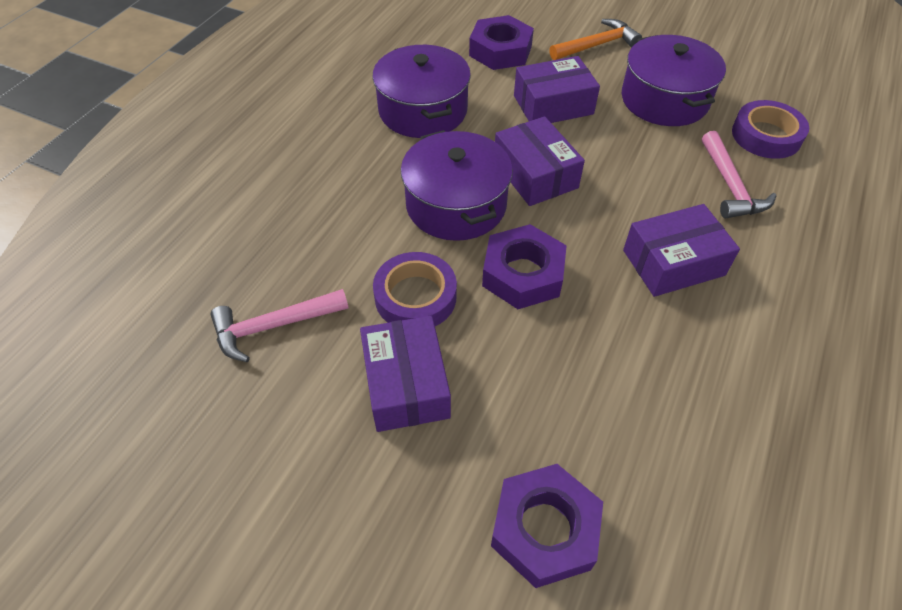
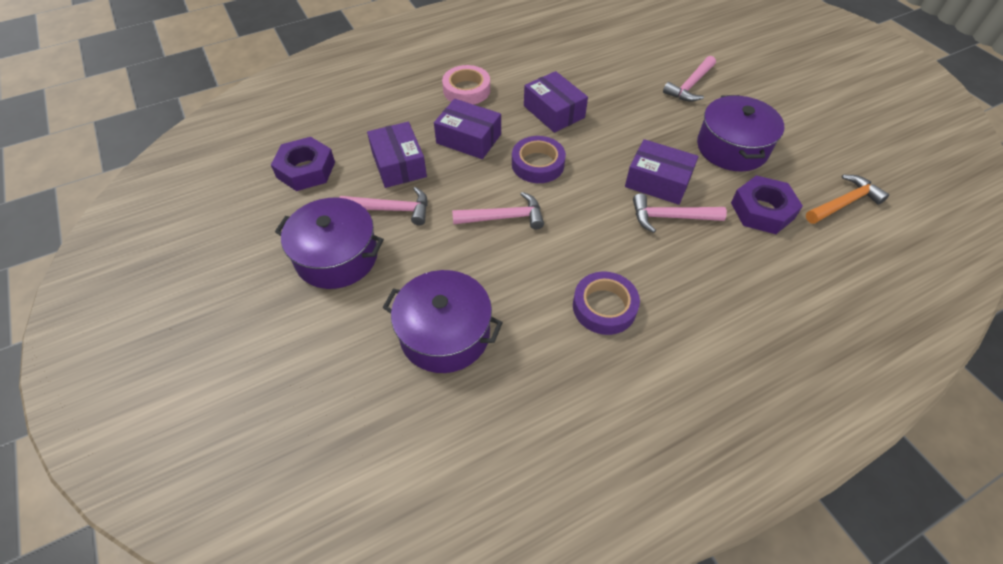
pink hammer: [210,289,349,362] [702,131,776,219] = 2 -> [339,187,428,225] [452,192,544,230] [633,193,727,233] [663,56,716,102] = 4
pink tape: none = 0 -> [442,65,490,105] = 1
purple nut: [469,15,534,70] [482,224,567,309] [491,464,603,588] = 3 -> [271,137,335,191] [731,175,803,234] = 2

